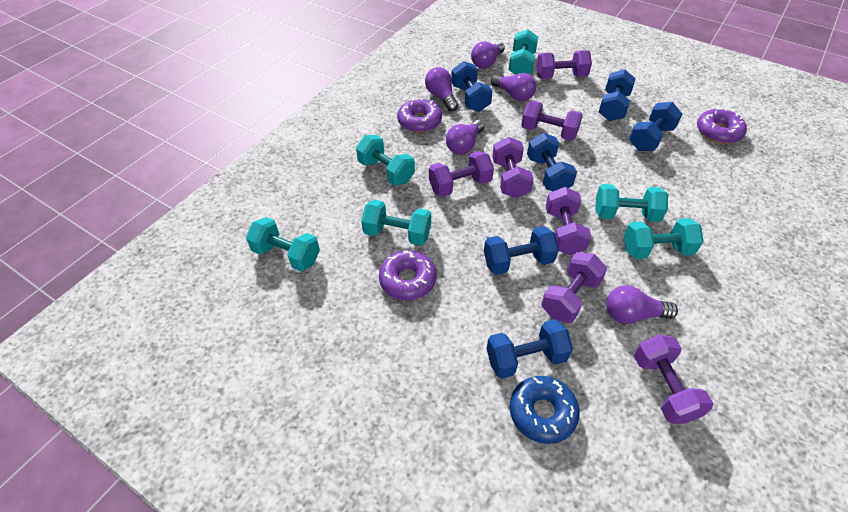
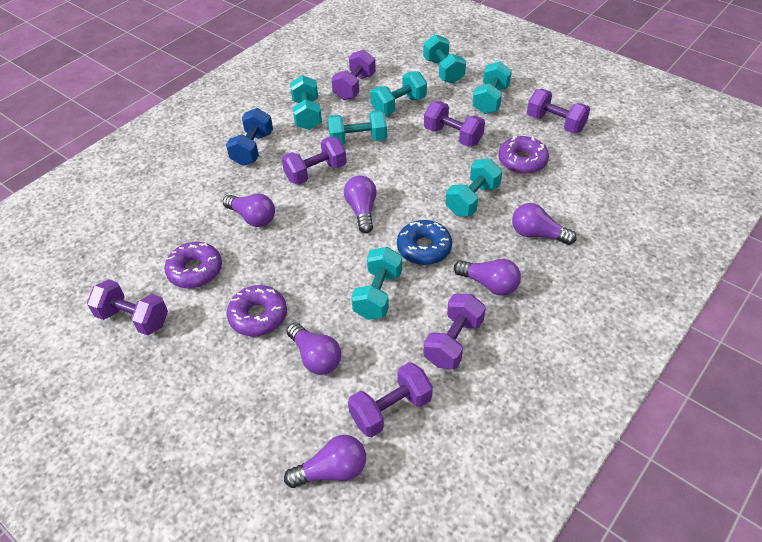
blue dumbbell: [451,61,493,112] [484,226,559,275] [487,319,573,379] [527,133,577,191] [599,69,636,121] [629,102,682,151] = 6 -> [226,108,273,166] = 1
purple light bulb: [425,67,458,111] [446,120,484,154] [471,41,505,69] [491,73,536,101] [606,285,678,324] = 5 -> [223,193,275,227] [284,435,366,488] [287,323,341,375] [344,175,377,233] [454,259,521,296] [512,203,576,245] = 6
turquoise dumbbell: [246,217,320,271] [356,135,415,186] [361,200,431,246] [509,29,538,75] [595,184,668,222] [624,218,704,259] = 6 -> [290,75,322,130] [328,110,387,145] [351,247,402,320] [370,71,427,115] [423,34,466,84] [446,159,502,216] [472,61,512,114] = 7

